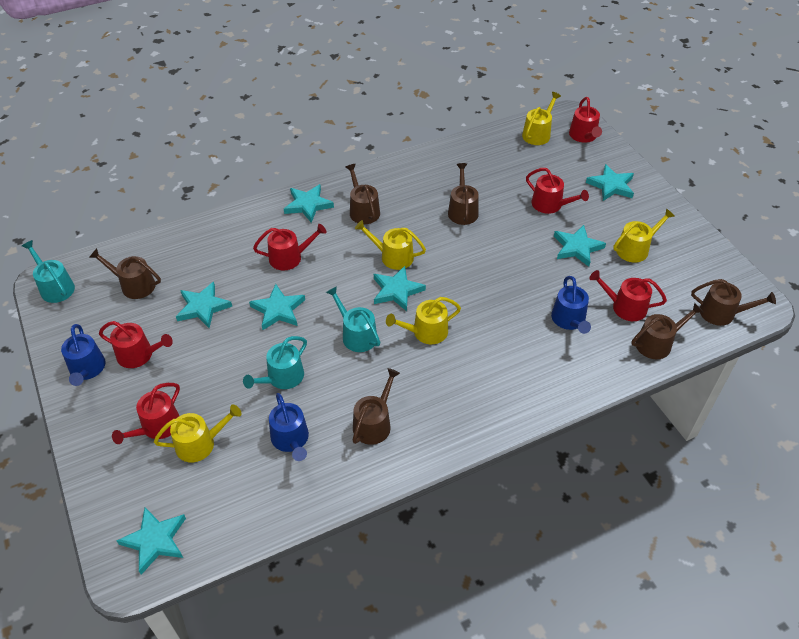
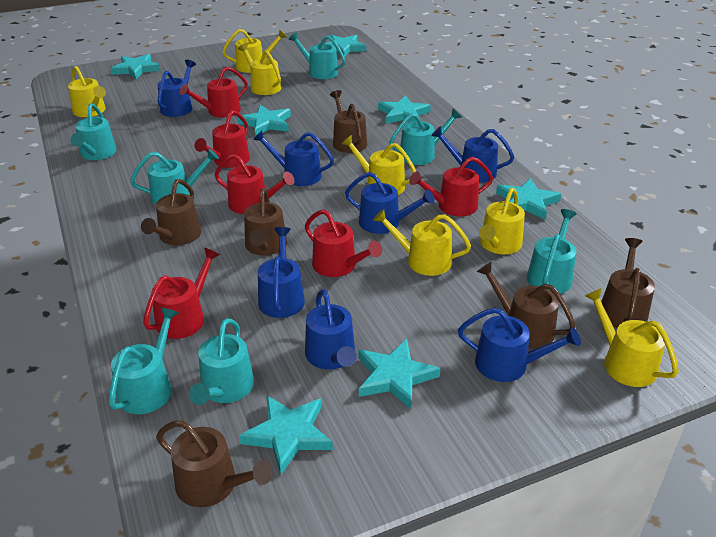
blue watering can: [61,324,106,386] [269,393,309,461] [551,276,591,334] = 3 -> [157,60,196,117] [253,130,334,186] [258,227,305,318] [305,289,357,370] [345,172,435,234] [431,126,514,183] [458,308,581,382] = 7
turquoise watering can: [22,240,75,303] [243,336,307,389] [326,286,380,352] = 3 -> [70,103,117,160] [109,307,179,414] [130,149,219,205] [189,318,254,405] [289,32,346,79] [389,109,462,165] [527,209,576,294] = 7
yellow watering can: [154,405,242,462] [355,220,426,270] [386,297,461,344] [522,92,561,145] [613,208,675,263] = 5 -> [68,66,106,117] [222,29,287,73] [238,43,281,95] [341,135,416,195] [373,209,471,276] [479,188,525,254] [585,288,679,387] = 7

